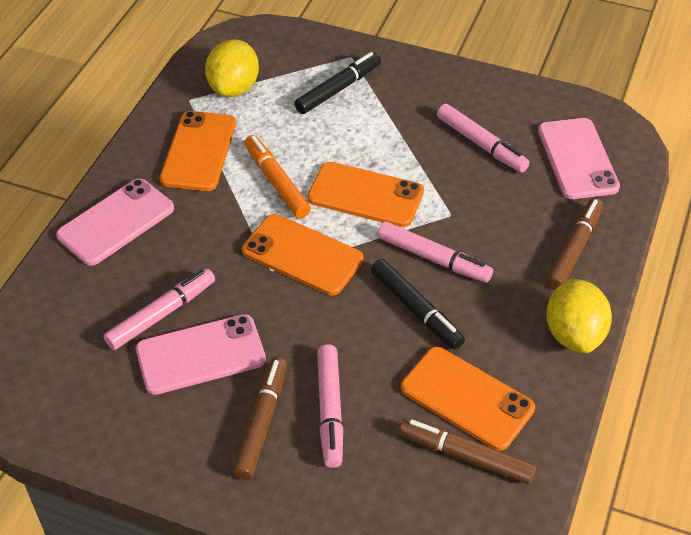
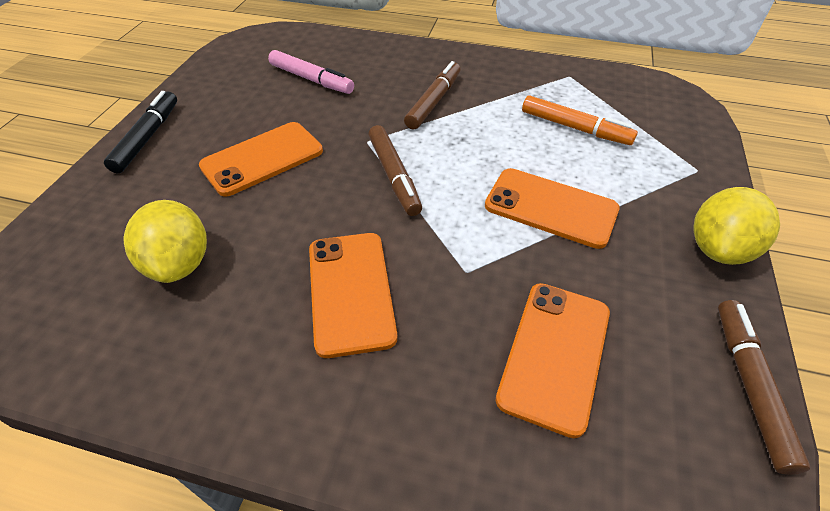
black marker: [294,52,381,114] [371,259,465,350] = 2 -> [104,91,177,173] = 1
pink marker: [103,268,215,350] [317,344,343,468] [378,221,493,283] [437,104,530,173] = 4 -> [268,50,354,94] = 1
pink phone: [56,178,174,266] [136,314,266,395] [538,118,620,199] = 3 -> none = 0

